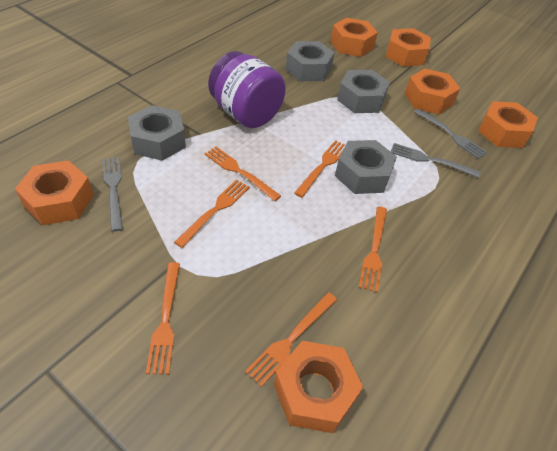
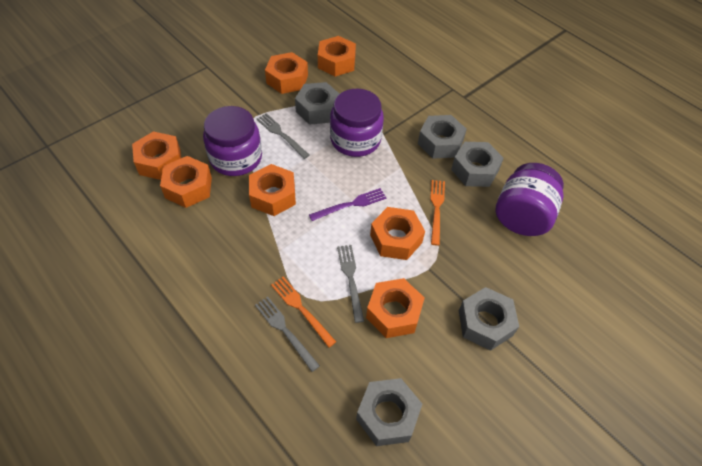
grey nut: [128,105,186,161] [286,41,335,81] [335,140,397,194] [337,70,390,113] = 4 -> [295,82,339,125] [356,378,422,446] [418,115,467,159] [451,142,504,187] [459,287,519,351] = 5
orange fork: [146,262,180,375] [174,180,250,248] [205,147,281,201] [245,292,337,387] [294,140,345,197] [359,207,387,293] = 6 -> [271,277,336,348] [430,180,445,246] = 2
orange nut: [15,160,94,225] [274,341,363,433] [331,18,378,57] [386,28,431,67] [405,68,460,114] [478,101,538,148] = 6 -> [132,131,181,180] [160,156,212,208] [249,164,296,216] [265,52,308,94] [318,36,356,77] [366,278,425,338] [370,207,425,260] = 7
purple fork: none = 0 -> [309,188,386,221] = 1
purple jar: [208,51,286,128] = 1 -> [203,106,262,176] [330,89,384,157] [495,163,564,236] = 3

